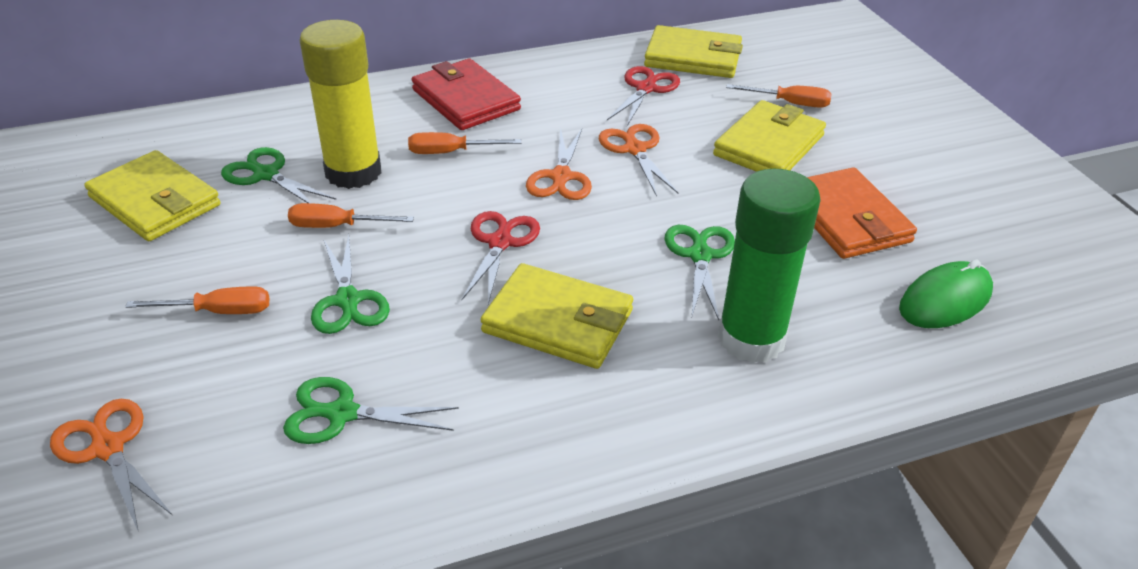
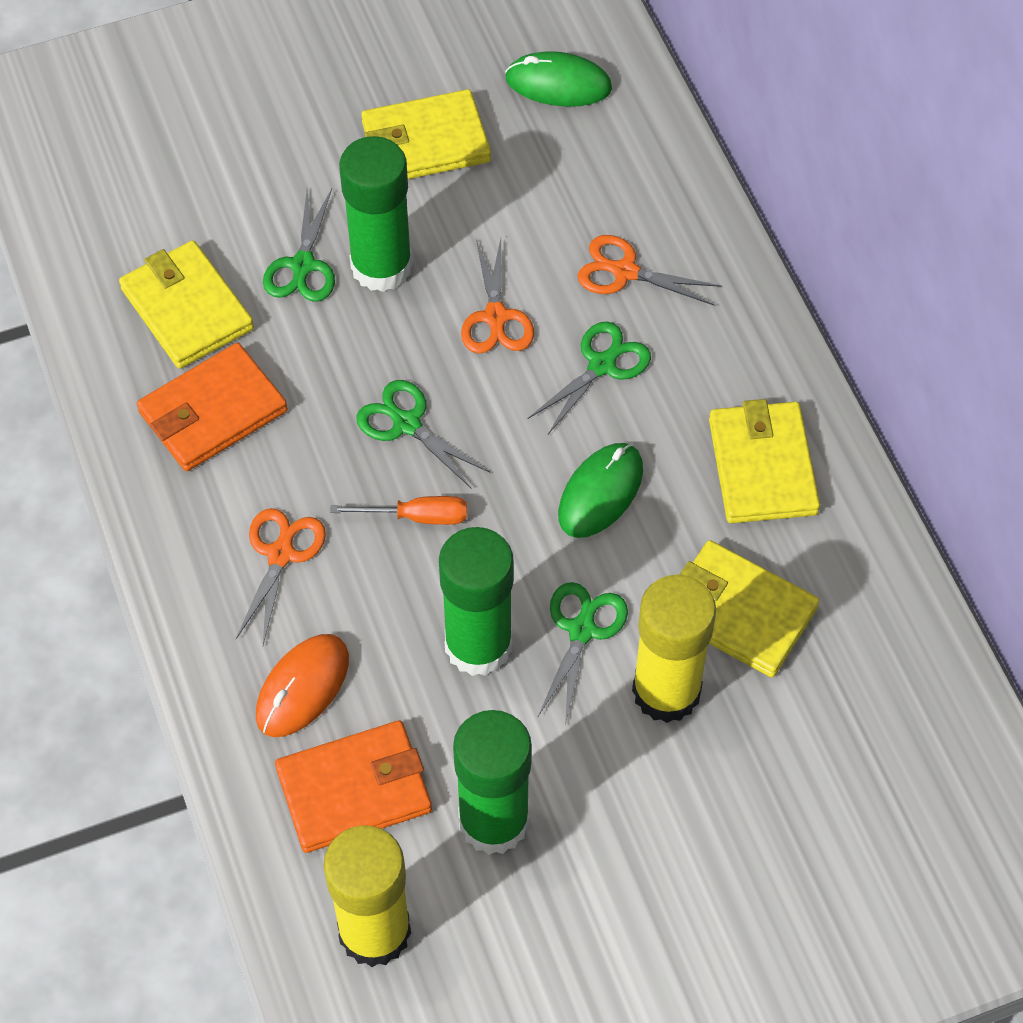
green glue stick: [718,169,821,363] = 1 -> [339,136,413,292] [439,527,514,676] [453,710,532,855] = 3
green mouse: [899,259,993,328] = 1 -> [505,51,612,107] [558,443,643,538] = 2
orange mouse: none = 0 -> [256,634,349,737] = 1
orange screwdriver: [125,286,269,314] [288,203,414,228] [408,132,521,154] [726,84,832,108] = 4 -> [330,496,467,525] = 1
orange wallet: [807,167,917,259] = 1 -> [137,343,288,471] [275,720,432,853] = 2
red scissors: [461,211,540,304] [607,66,680,126] = 2 -> none = 0
red wallet: [412,59,521,130] = 1 -> none = 0
yellow glue stick: [299,20,381,189] = 1 -> [323,825,411,967] [632,575,716,723] = 2

